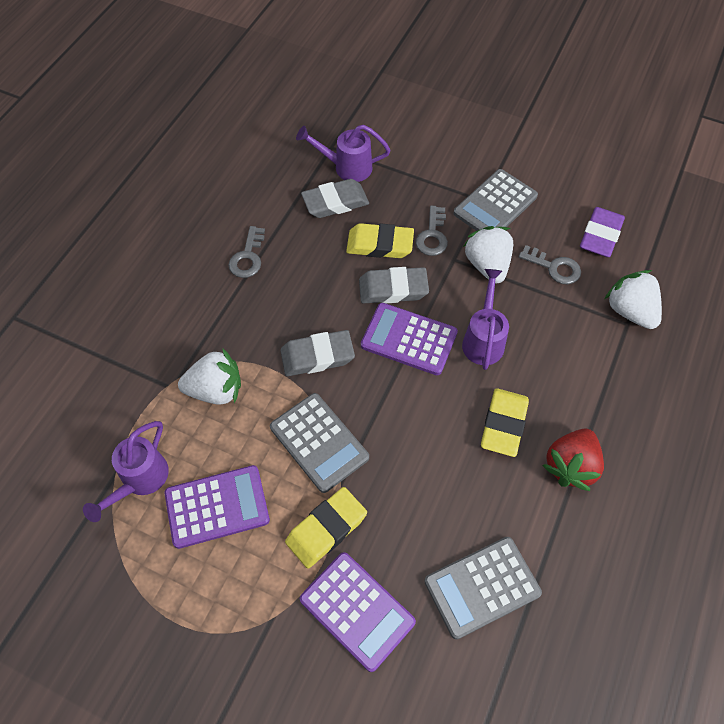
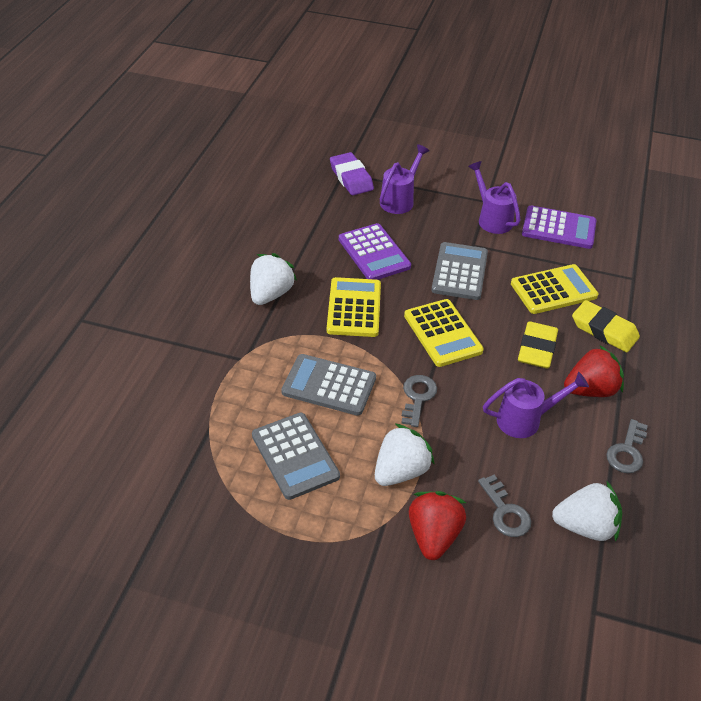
grey eraser: [280,330,355,376] [301,179,369,218] [359,267,429,303] = 3 -> none = 0
purple calculator: [165,465,270,549] [300,552,416,672] [361,303,458,375] = 3 -> [339,223,411,280] [522,206,596,249] = 2
red strawberry: [542,428,604,491] = 1 -> [409,491,466,560] [564,345,624,397] = 2
yellow calculator: none = 0 -> [327,277,381,337] [404,299,484,367] [511,264,599,314] = 3
yellow eraser: [285,487,367,568] [346,223,414,258] [481,388,529,457] = 3 -> [518,321,558,369] [572,300,640,352] = 2

